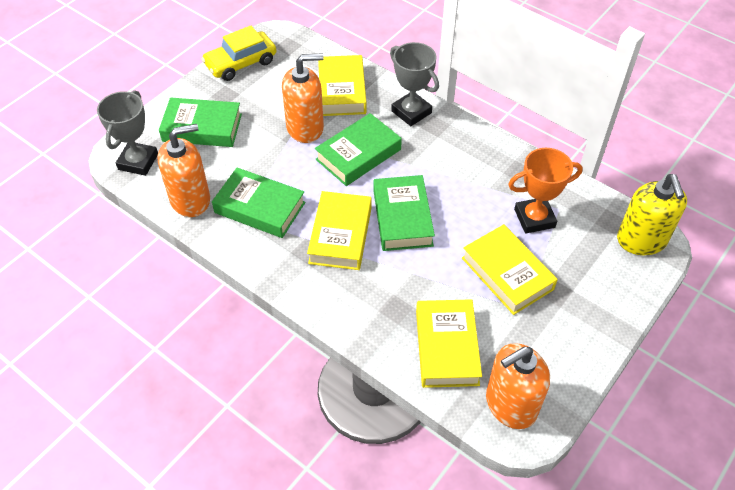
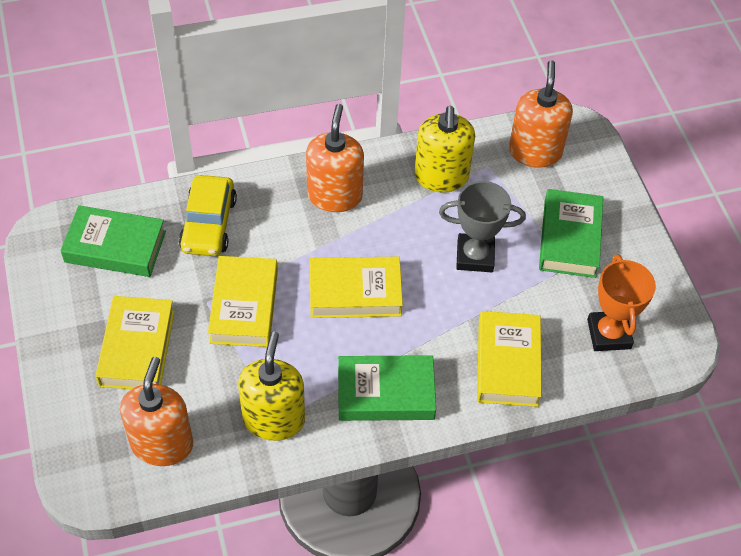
green book: [159,98,242,147] [212,168,305,238] [315,113,402,186] [373,175,435,251] = 4 -> [60,205,166,277] [338,355,436,421] [539,189,603,278] = 3
grey trophy: [97,90,158,176] [390,42,439,126] = 2 -> [439,181,526,272] = 1
yellow soap dispenser: [617,174,687,255] = 1 -> [238,331,305,441] [414,106,475,193] = 2

